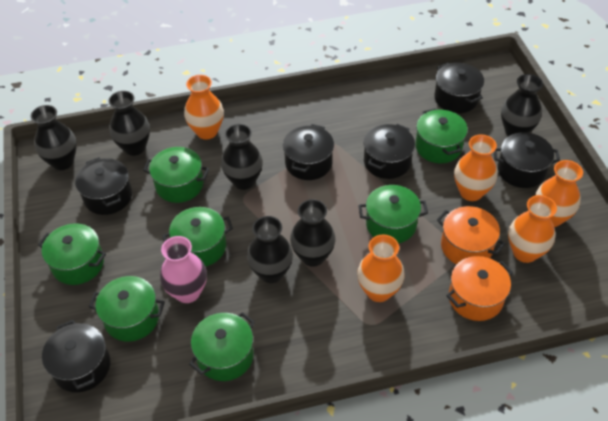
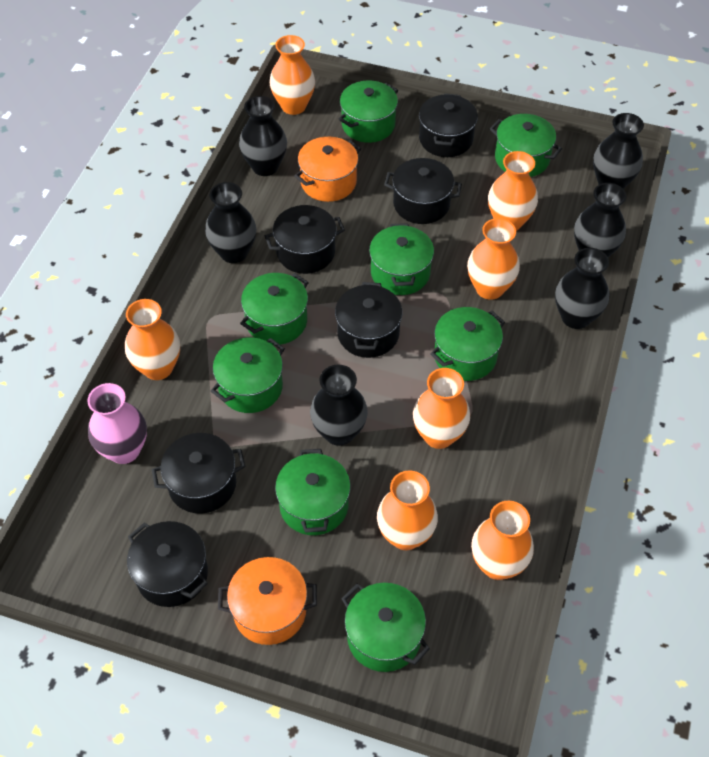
green pot: [38,223,106,285] [89,276,165,342] [143,147,209,203] [162,207,233,267] [189,312,255,381] [358,185,428,243] [415,108,468,163] = 7 -> [211,337,285,413] [240,273,309,345] [275,449,351,535] [339,80,398,143] [341,583,430,672] [369,223,434,295] [430,307,505,381] [490,114,562,177] = 8
orange vase: [184,75,224,139] [357,234,405,302] [454,134,497,201] [508,195,557,263] [535,160,583,227] = 5 -> [125,299,180,380] [269,35,315,115] [377,470,438,550] [413,368,470,449] [467,218,520,300] [471,501,534,580] [488,151,538,231] = 7

